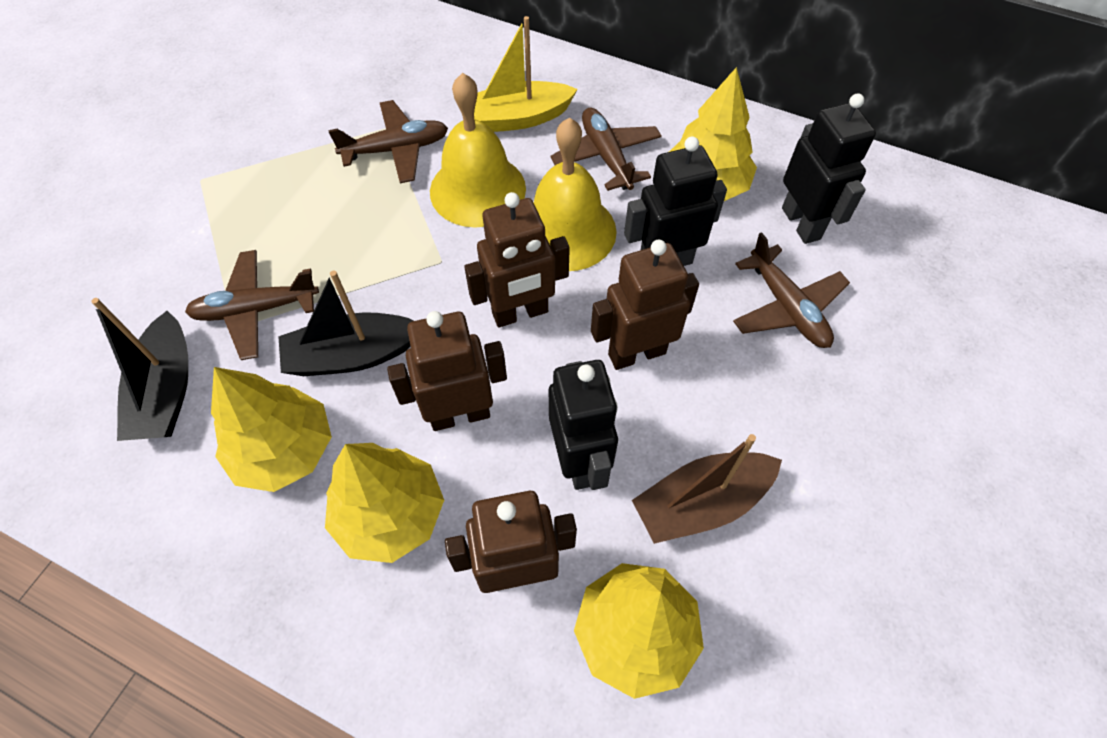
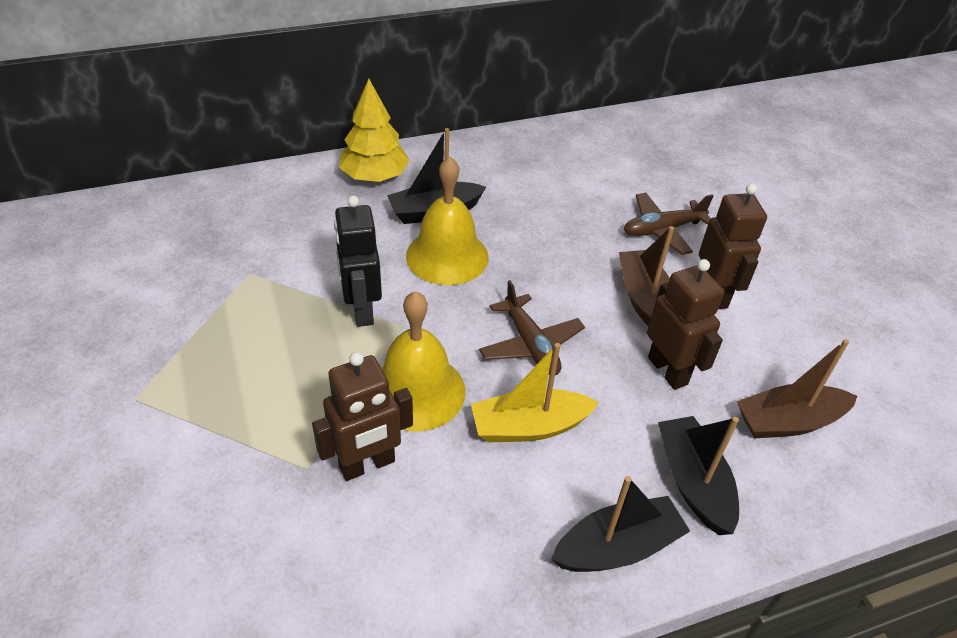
black boat: [91,298,188,441] [278,271,414,376] = 2 -> [387,128,486,224] [551,476,690,572] [658,416,739,535] = 3
black robot: [549,360,618,490] [624,136,727,266] [782,93,876,244] = 3 -> [334,195,382,327] = 1
brown boat: [632,434,782,544] = 1 -> [619,226,674,326] [737,339,857,439] = 2
brown plane: [185,250,319,360] [328,100,448,183] [551,108,662,191] [733,232,850,348] = 4 -> [479,280,585,375] [624,193,713,255] = 2
brown robot: [387,311,507,431] [445,491,577,593] [464,192,570,327] [591,239,699,370] = 4 -> [312,352,413,481] [647,259,724,390] [699,183,767,309] = 3
yellow tree: [211,367,332,492] [325,443,444,563] [574,563,704,699] [669,67,757,201] = 4 -> [339,79,410,182] = 1

